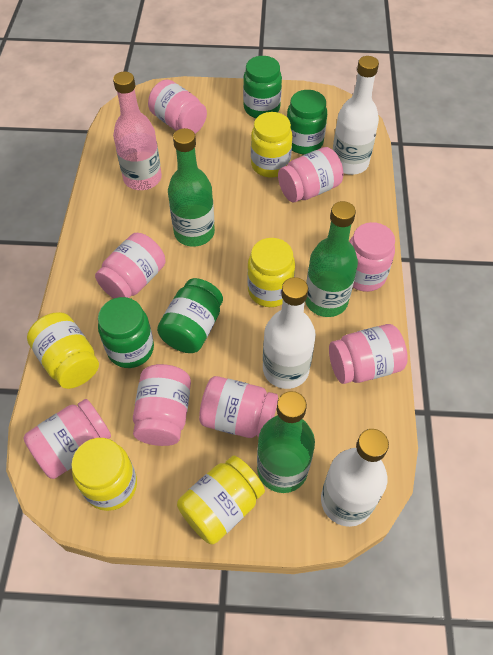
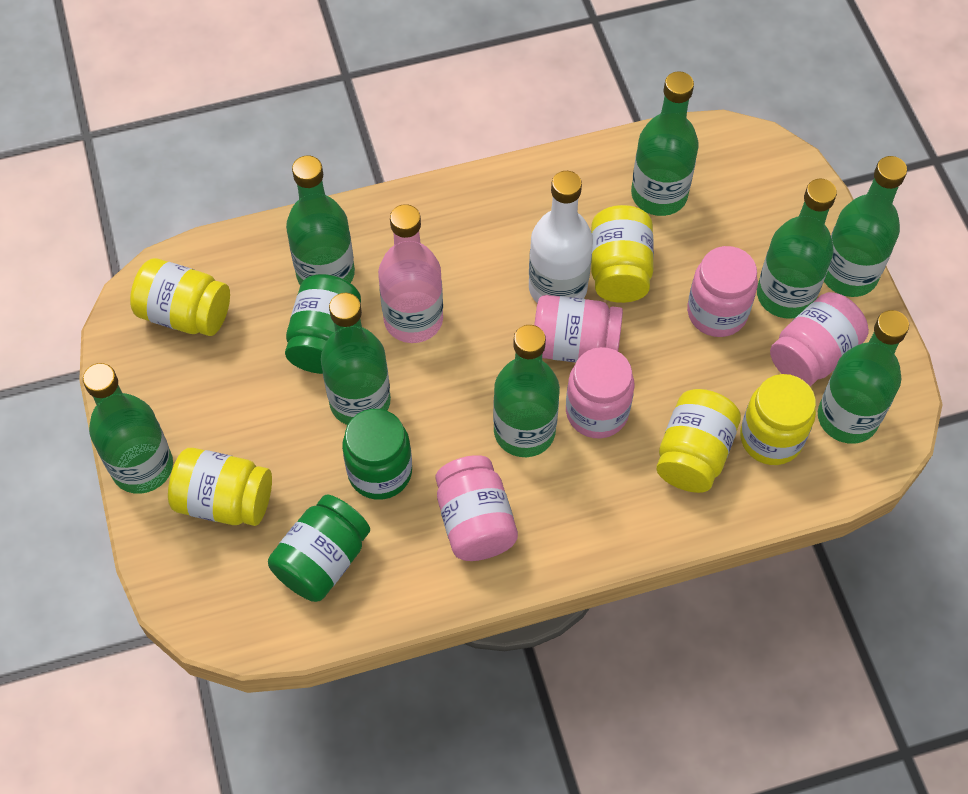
green bottle: [168,128,215,247] [257,391,315,493] [305,201,358,317] = 3 -> [83,363,173,494] [286,155,355,285] [321,293,391,425] [493,325,560,457] [631,71,699,216] [757,179,837,319] [818,310,909,444] [824,156,907,297] = 8
green jar: [98,297,154,368] [157,278,223,353] [243,56,282,118] [287,90,327,154] = 4 -> [268,494,370,602] [285,274,361,374] [342,409,412,500] = 3
pink jar: [23,399,111,479] [95,233,166,299] [133,364,191,446] [148,79,207,133] [199,376,278,438] [278,147,343,203] [329,324,408,384] [349,222,395,292] = 8 -> [436,455,518,561] [534,295,623,362] [566,347,634,438] [687,246,758,337] [770,292,869,386] = 5
white bottle: [263,277,316,389] [321,429,389,527] [333,56,379,175] = 3 -> [529,171,593,303] = 1

